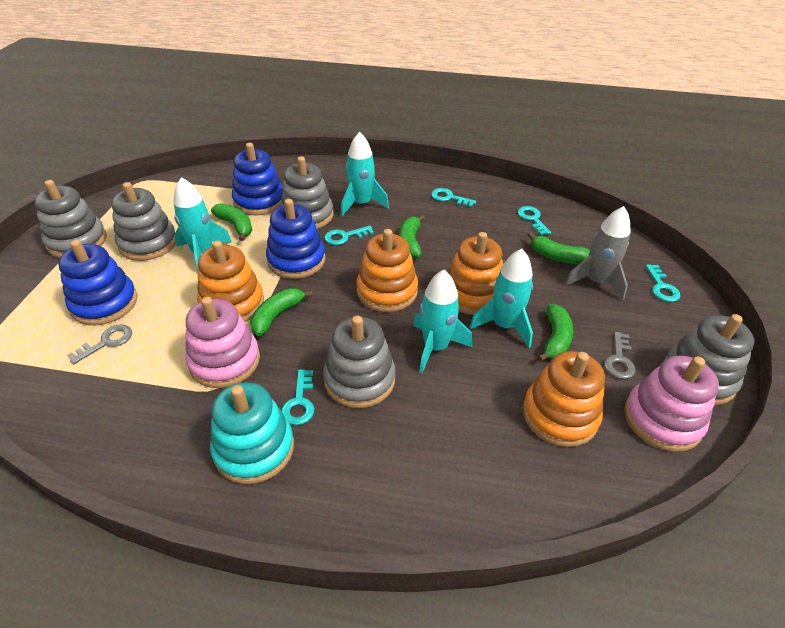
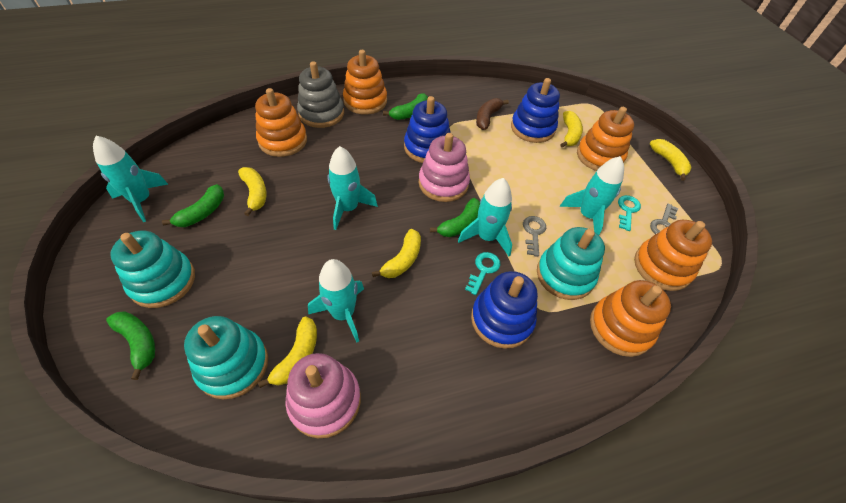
brown banana: none = 0 -> [476,98,509,130] = 1
green banana: [211,203,252,241] [250,288,313,336] [399,215,425,258] [528,232,590,264] [538,304,573,362] = 5 -> [106,311,155,380] [162,184,224,227] [383,93,428,120] [430,198,480,237] = 4
grey rocket: [565,206,631,300] = 1 -> none = 0
grey stacking toy: [34,180,107,258] [111,182,176,261] [280,156,333,229] [323,316,396,408] [664,314,755,405] = 5 -> [297,61,344,128] = 1
orange stacking toy: [197,240,264,322] [356,229,418,312] [448,232,503,315] [523,351,605,447] = 4 -> [255,88,307,157] [343,50,387,115] [577,107,634,171] [590,280,671,357] [634,220,712,291] = 5
turquoise key: [281,369,314,425] [324,226,374,245] [431,188,476,207] [518,206,551,235] [646,264,680,302] = 5 -> [465,252,500,295] [618,195,641,231] = 2
turquoise rocket: [174,177,232,270] [341,132,389,216] [413,270,472,373] [469,249,533,348] = 4 -> [93,136,168,222] [308,259,364,343] [327,146,378,230] [458,178,512,256] [560,156,624,235] = 5
turquoise stacking toy: [210,382,294,484] = 1 -> [110,231,195,308] [184,316,268,399] [537,227,605,300] = 3
yellow banana: none = 0 -> [238,167,266,216] [258,316,317,388] [372,229,421,278] [560,111,583,148] [650,139,692,181] = 5

